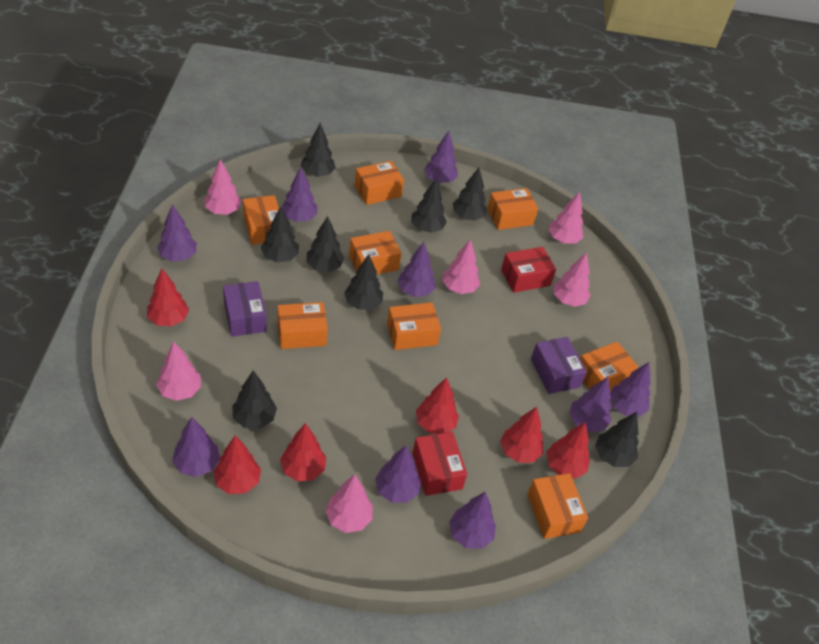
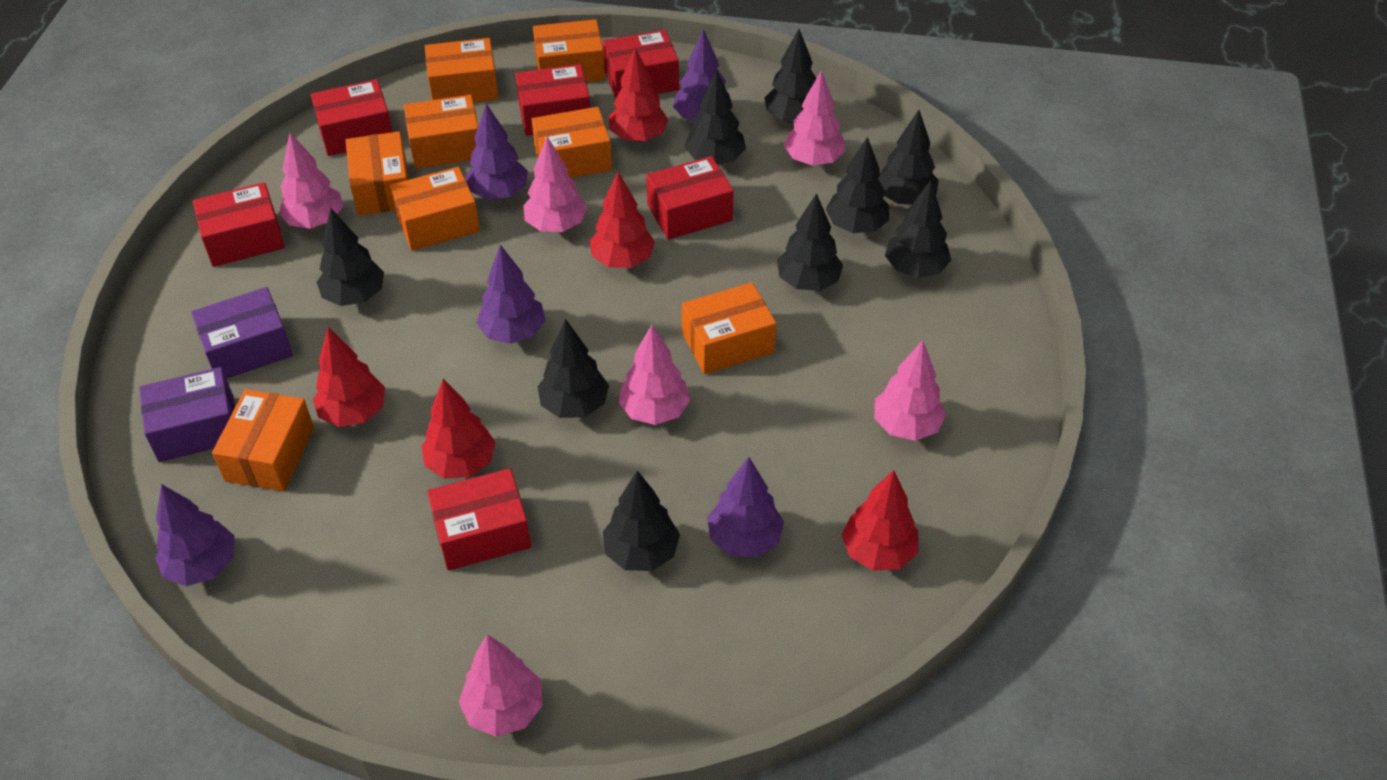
black tree: [232,370,277,429] [261,206,299,262] [301,123,336,177] [307,216,345,272] [344,254,383,310] [411,179,447,233] [453,168,487,221] [595,412,639,467] = 8 -> [317,208,384,306] [538,319,609,418] [603,471,680,571] [685,70,746,164] [764,29,816,123] [777,193,843,291] [826,137,889,233] [878,110,939,204] [885,180,951,278] = 9
purple tree: [157,204,197,261] [172,417,220,477] [282,167,317,222] [375,445,421,503] [397,242,435,297] [424,131,458,183] [449,492,496,549] [569,377,611,432] [610,362,651,417] = 9 -> [155,484,234,586] [465,104,528,199] [477,245,546,344] [673,29,733,121] [707,457,784,557] = 5
red box: [412,432,467,496] [501,247,556,293] = 2 -> [193,182,285,267] [311,79,393,156] [427,468,531,571] [515,64,590,136] [603,30,679,99] [646,156,734,240] = 6
red tree: [147,269,189,326] [213,436,261,494] [280,423,326,482] [416,377,459,434] [500,407,543,463] [546,422,590,479] = 6 -> [313,327,385,427] [422,379,496,479] [590,172,655,268] [609,48,669,142] [841,470,918,571] = 5

